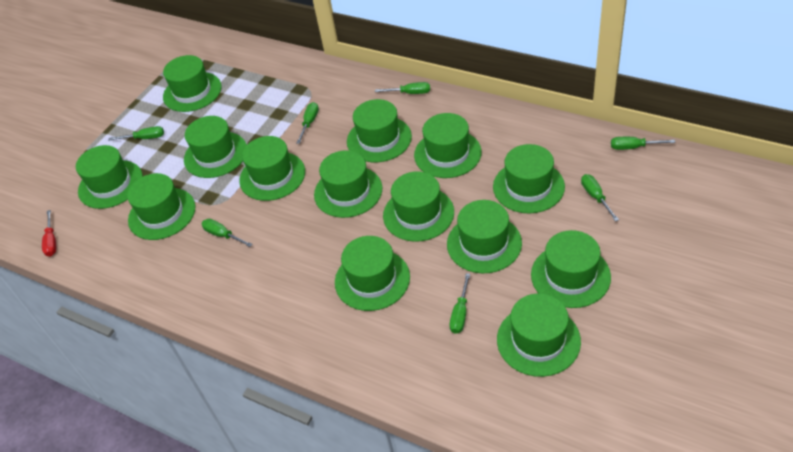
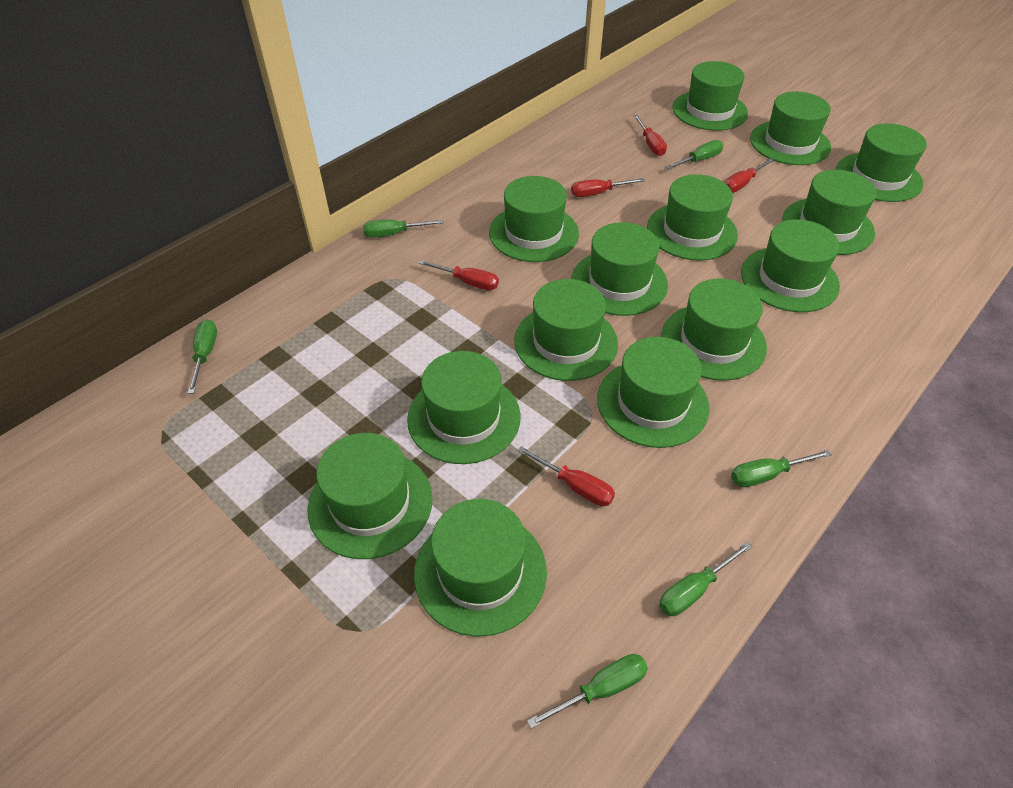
green screwdriver: [109,126,164,140] [202,219,253,247] [296,102,319,144] [375,82,430,94] [450,273,470,334] [581,174,619,221] [611,137,675,150] = 7 -> [188,320,217,394] [363,219,444,237] [527,654,648,729] [659,542,752,616] [666,140,723,169] [731,450,832,487] = 6
red screwdriver: [42,210,56,256] = 1 -> [419,260,499,290] [517,446,615,506] [571,178,645,197] [633,115,667,156] [725,158,774,193] = 5

